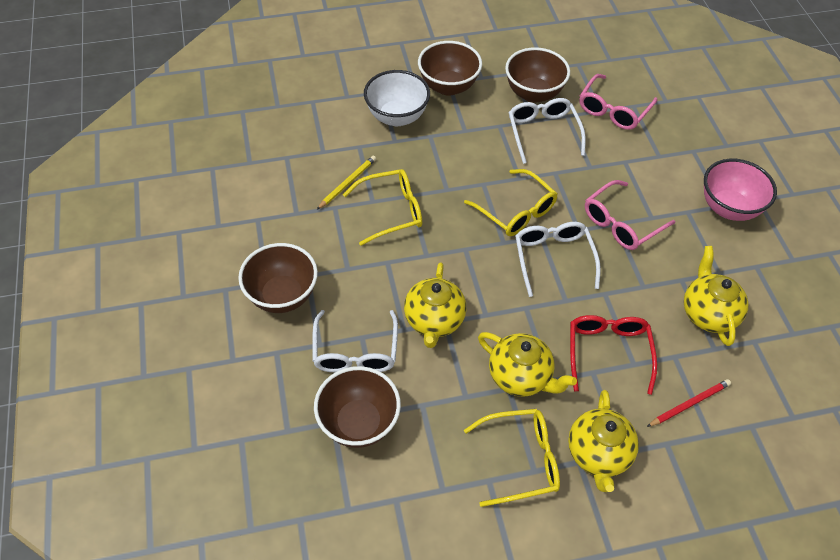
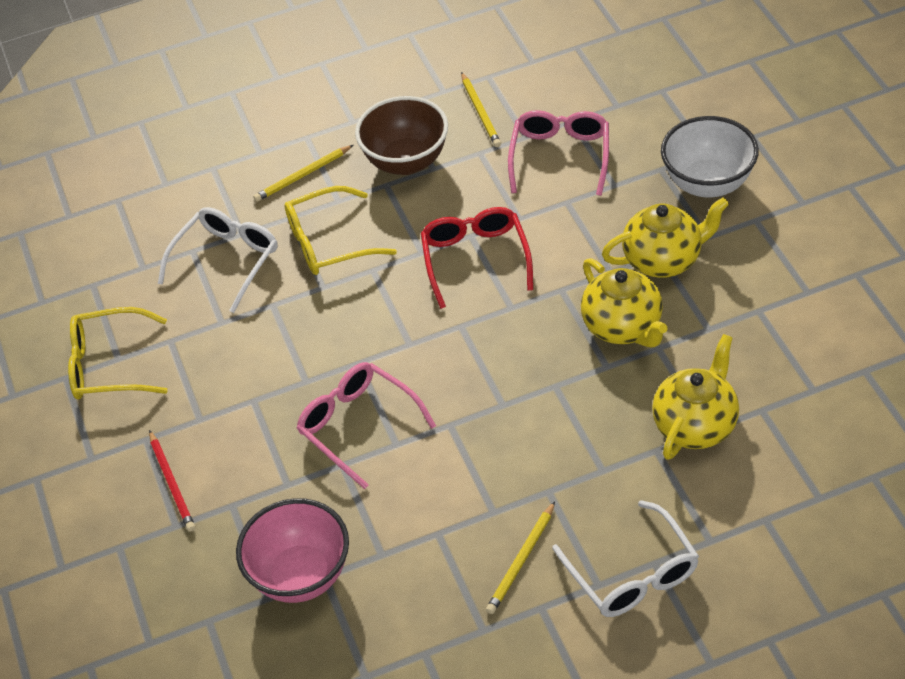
brown bowl: [238,243,318,313] [314,366,401,448] [418,41,482,96] [505,47,570,103] = 4 -> [355,96,448,175] = 1
white glasses: [312,310,398,372] [509,98,586,164] [515,222,601,297] = 3 -> [158,207,278,313] [552,500,699,617] = 2
yellow glasses: [343,169,422,246] [464,169,557,236] [464,409,560,507] = 3 -> [68,307,168,400] [285,186,397,275] = 2
yellow pencil: [317,156,376,210] = 1 -> [253,145,353,202] [461,72,501,147] [486,501,555,614] = 3
yellow teapot: [404,262,466,348] [478,332,577,397] [568,390,639,492] [684,246,748,346] = 4 -> [581,258,667,347] [602,197,729,278] [652,334,739,460] = 3

